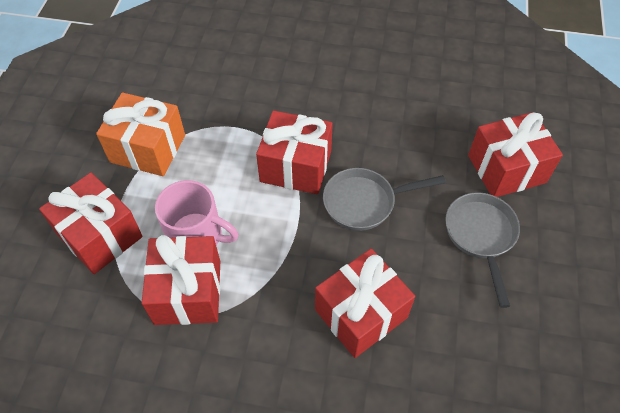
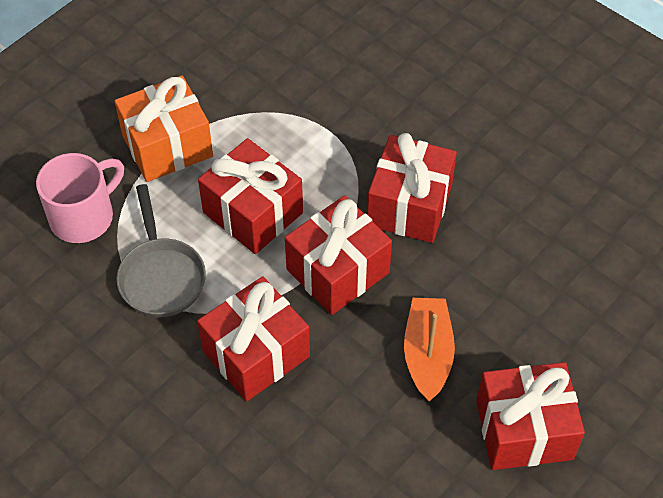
grey pan: [323,168,446,231] [445,193,520,308] = 2 -> [117,184,206,317] = 1
orange boat: none = 0 -> [404,298,455,402] = 1

